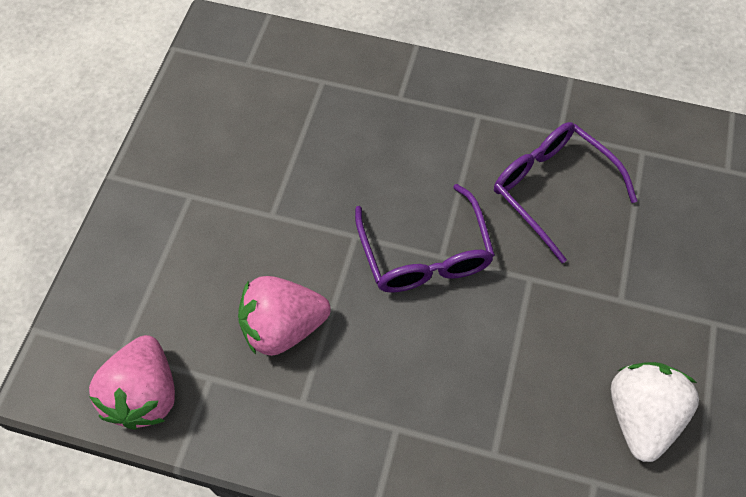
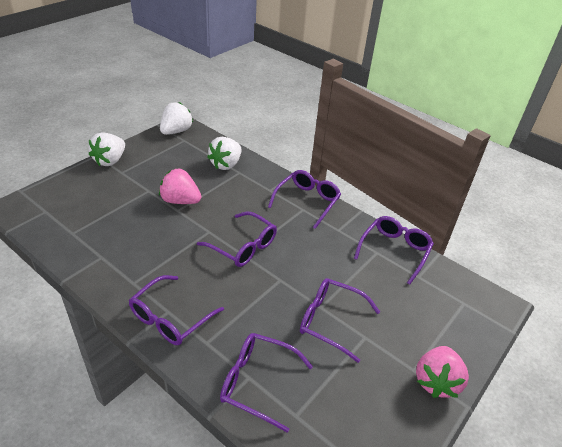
purple glasses: [355,184,495,293] [494,122,637,263] = 2 -> [129,275,224,345] [197,211,277,267] [220,333,313,433] [268,170,341,229] [300,278,380,363] [354,216,434,285] = 6
white strawberry: [611,362,699,462] = 1 -> [89,132,125,166] [160,102,193,135] [207,137,241,170] = 3

